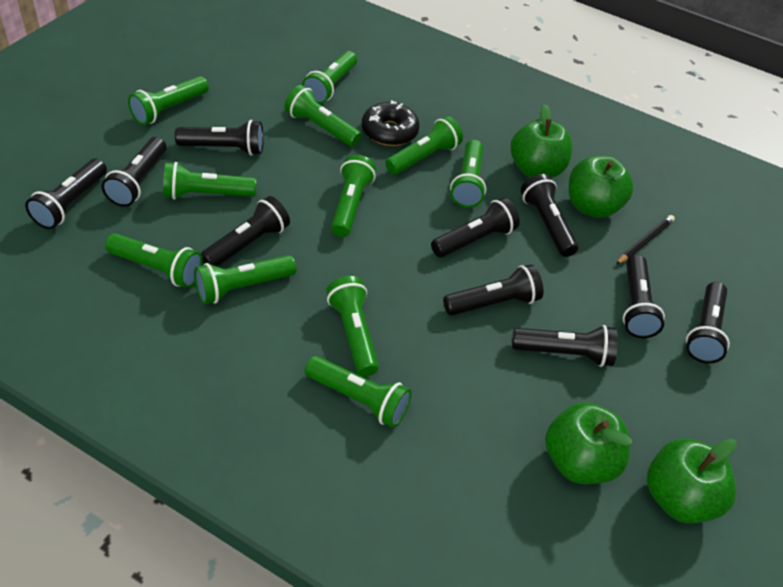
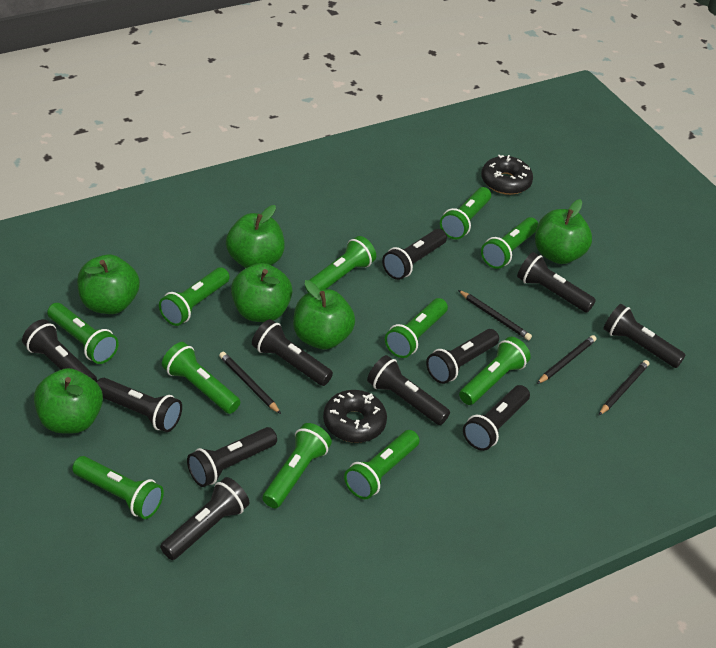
black donut: [362,100,420,146] = 1 -> [323,390,387,443] [481,155,533,195] = 2
black flashlight: [25,158,107,229] [101,137,167,207] [175,120,264,156] [201,196,290,267] [431,198,520,258] [443,264,543,316] [512,325,618,367] [521,174,578,257] [623,255,665,338] [686,282,730,364] = 10 -> [22,319,97,382] [97,378,182,432] [160,477,249,560] [187,427,277,487] [252,319,333,386] [367,355,450,425] [382,229,447,280] [426,329,499,384] [463,385,530,451] [517,252,596,312] [603,304,685,368] = 11
black pencil: [616,215,675,265] = 1 -> [219,352,281,414] [458,290,532,340] [537,335,596,384] [599,360,649,415] = 4
green apple: [511,104,573,178] [545,402,632,484] [569,156,634,218] [647,439,737,524] = 4 -> [34,368,103,434] [77,255,140,314] [226,205,285,268] [231,263,292,322] [293,280,355,349] [535,199,592,264] = 6

